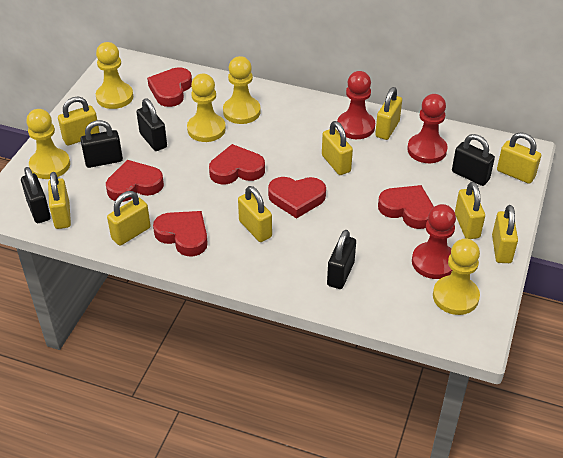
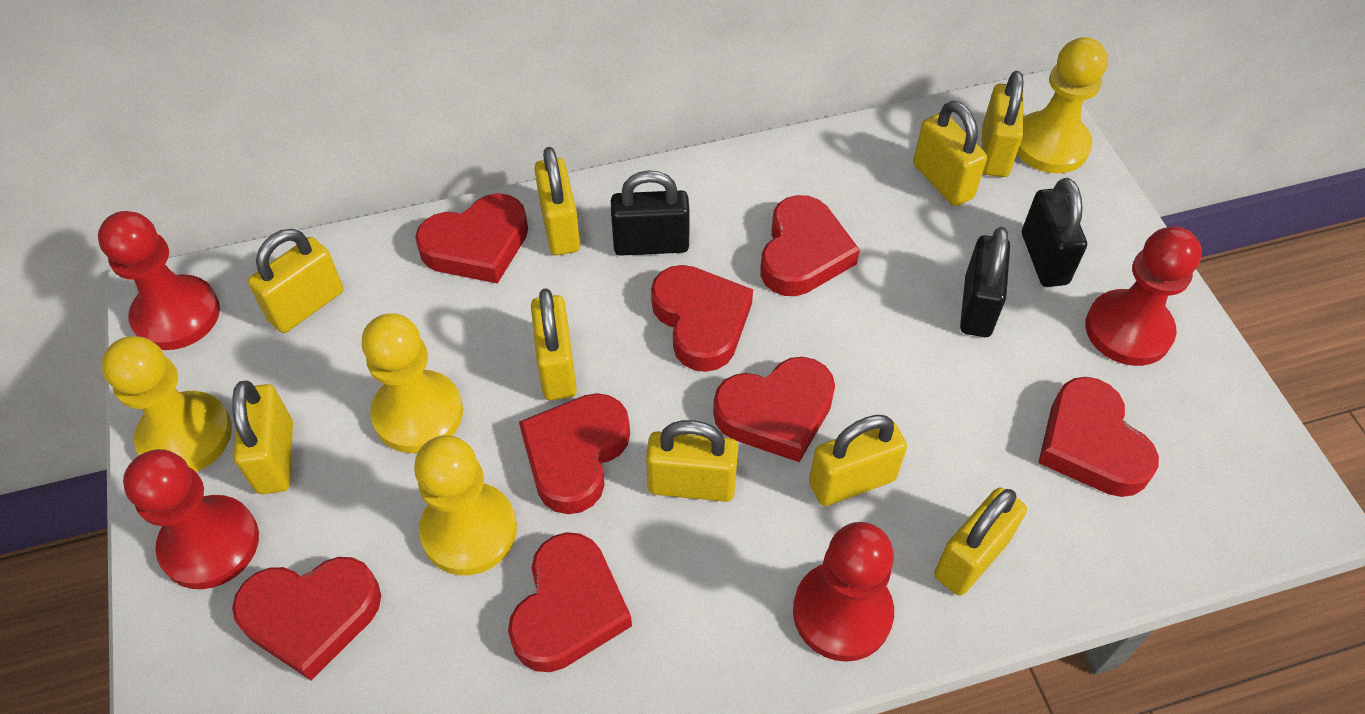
black padlock: [21,167,51,223] [80,120,123,168] [137,98,167,151] [327,230,356,289] [452,134,495,186] = 5 -> [611,170,690,256] [960,227,1010,337] [1022,178,1087,287] = 3
red heart: [106,160,164,202] [147,67,192,107] [153,211,208,256] [209,144,265,184] [268,177,326,219] [378,185,434,229] = 6 -> [232,557,381,681] [415,193,528,284] [508,532,632,672] [519,393,630,514] [651,265,753,372] [713,357,835,462] [760,195,860,296] [1038,377,1159,497] = 8
red pawn: [337,71,375,139] [407,94,448,163] [412,204,456,279] = 3 -> [98,211,220,350] [123,449,259,589] [793,522,894,662] [1085,227,1202,366] = 4
yellow pawn: [26,109,70,179] [96,42,133,109] [187,74,226,142] [223,56,261,124] [433,239,480,315] = 5 -> [101,336,232,472] [362,313,463,453] [414,435,517,575] [1017,37,1108,173] = 4

